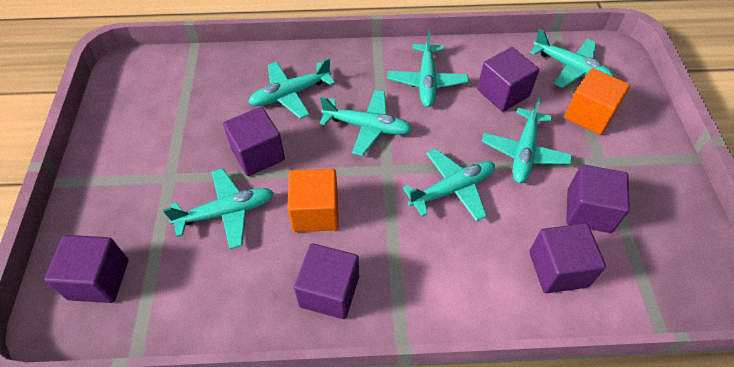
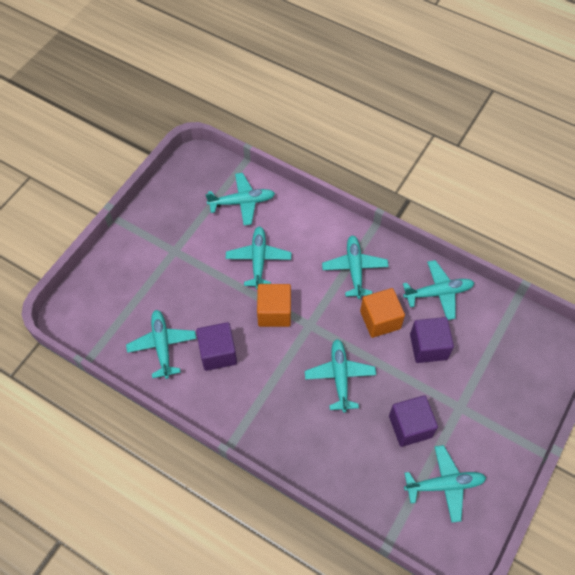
purple cube: [44,235,129,303] [223,107,285,176] [294,243,359,319] [477,47,539,112] [529,223,606,294] [566,164,630,233] = 6 -> [196,322,237,371] [389,395,438,447] [410,317,454,363] = 3

